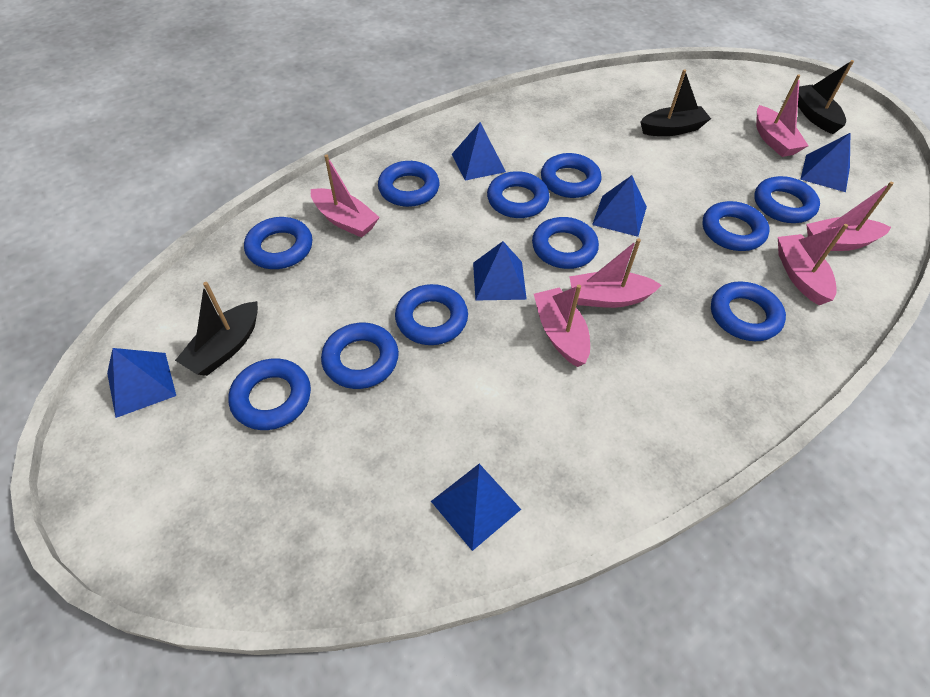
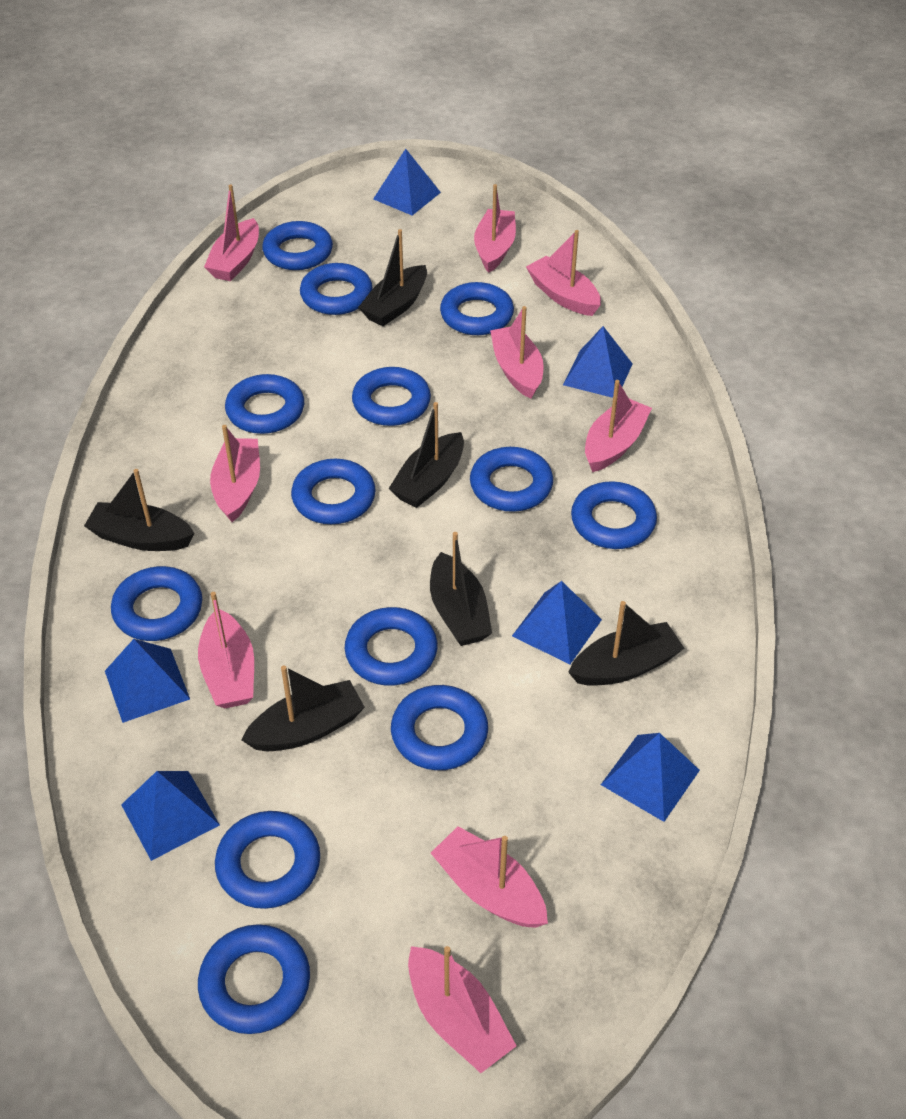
black boat: [175,282,258,376] [640,69,711,136] [798,60,854,134] = 3 -> [84,469,195,551] [241,666,365,751] [358,229,427,326] [389,402,464,508] [430,532,492,646] [568,601,684,686] = 6
blue ring: [228,358,311,430] [244,217,312,269] [321,323,399,389] [378,161,439,207] [395,284,468,345] [487,171,549,218] [532,217,599,269] [541,153,602,198] [702,201,770,251] [711,281,786,341] [754,176,820,223] = 11 -> [111,566,202,641] [198,924,310,1034] [215,811,320,909] [225,374,304,434] [262,221,333,270] [291,459,376,524] [300,263,373,315] [345,607,438,686] [352,367,431,426] [391,685,488,770] [440,282,514,335] [470,447,553,512] [571,481,657,549] = 13
pink boat: [311,155,380,238] [534,285,590,367] [569,238,661,308] [756,75,808,157] [778,224,848,305] [806,182,894,251] = 6 -> [198,592,254,708] [204,184,259,281] [210,425,260,522] [408,946,517,1073] [431,826,548,928] [474,184,516,273] [490,306,544,399] [526,230,601,316] [585,380,652,472] = 9

